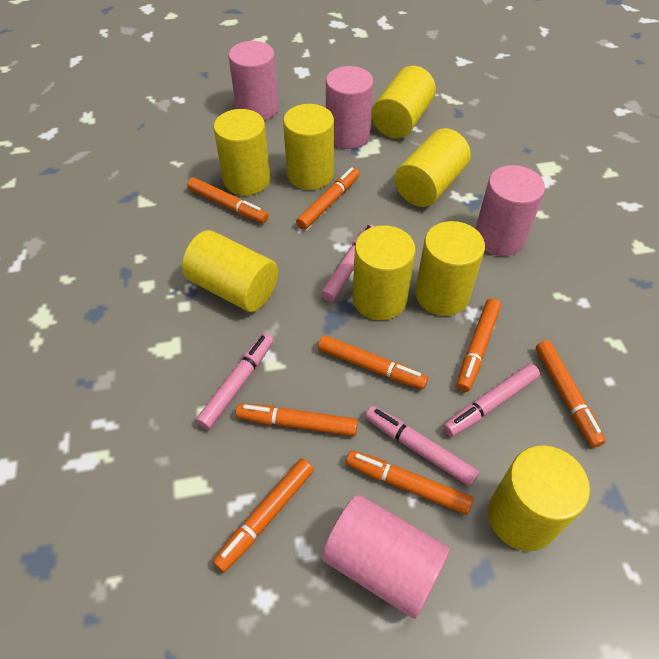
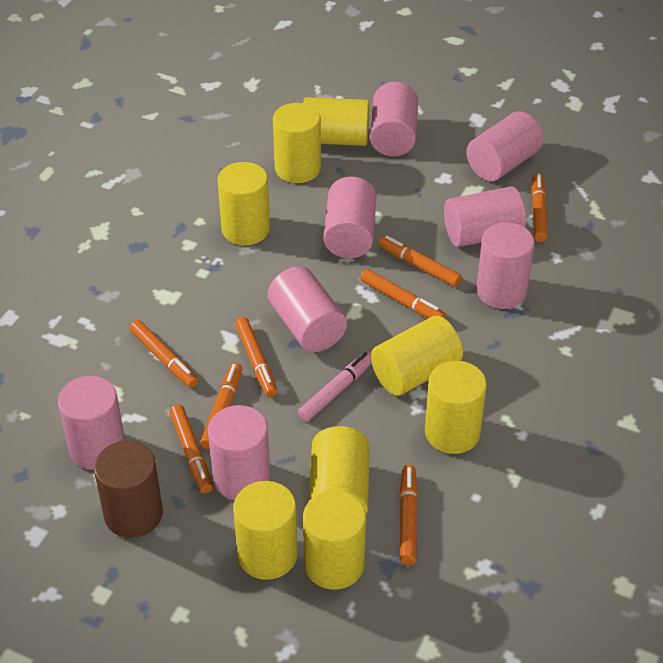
brown cylinder: none = 0 -> [94,441,163,538] = 1
pink cylinder: [228,41,278,120] [322,495,450,619] [326,66,374,149] [475,165,545,256] = 4 -> [58,376,125,470] [208,405,270,500] [268,266,347,352] [323,177,377,258] [370,82,418,156] [444,186,526,247] [466,111,543,181] [476,222,535,309] = 8
pink marker: [196,333,273,430] [321,224,374,302] [365,406,479,487] [443,364,540,437] = 4 -> [298,351,372,421] = 1

